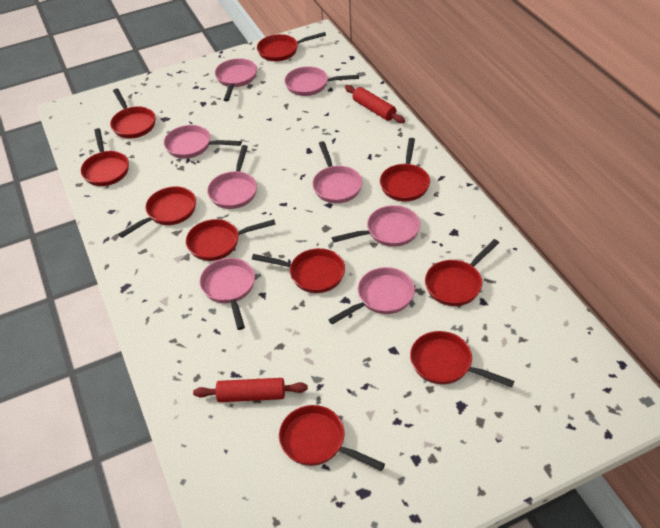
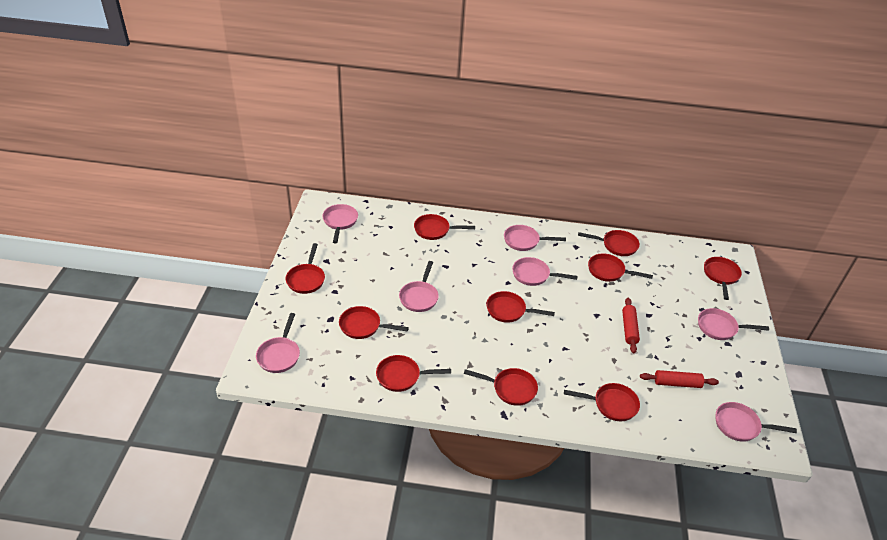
pink pan: [164,125,242,159] [200,258,255,330] [207,145,257,209] [215,58,257,101] [285,66,359,96] [312,141,362,203] [328,267,415,325] [332,205,420,247] = 8 -> [256,313,300,373] [322,204,358,243] [399,261,439,312] [504,225,566,251] [512,257,577,286] [698,308,769,340] [716,402,797,442] = 7

